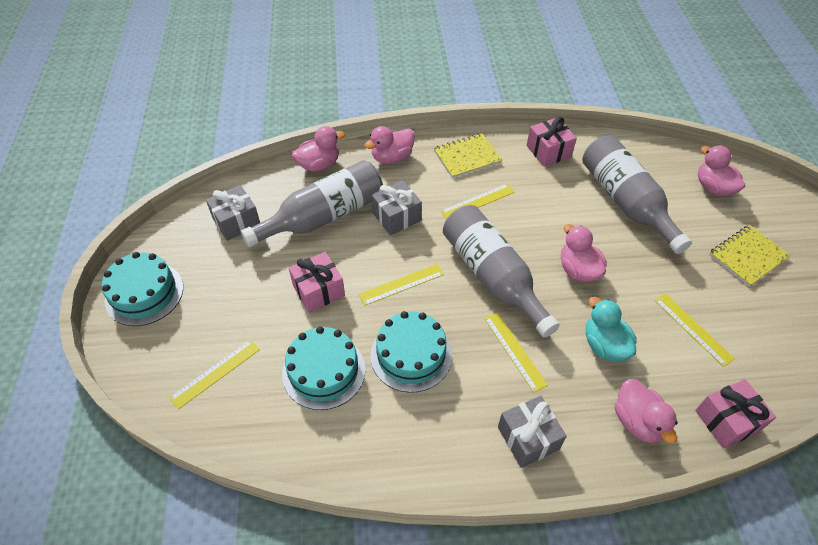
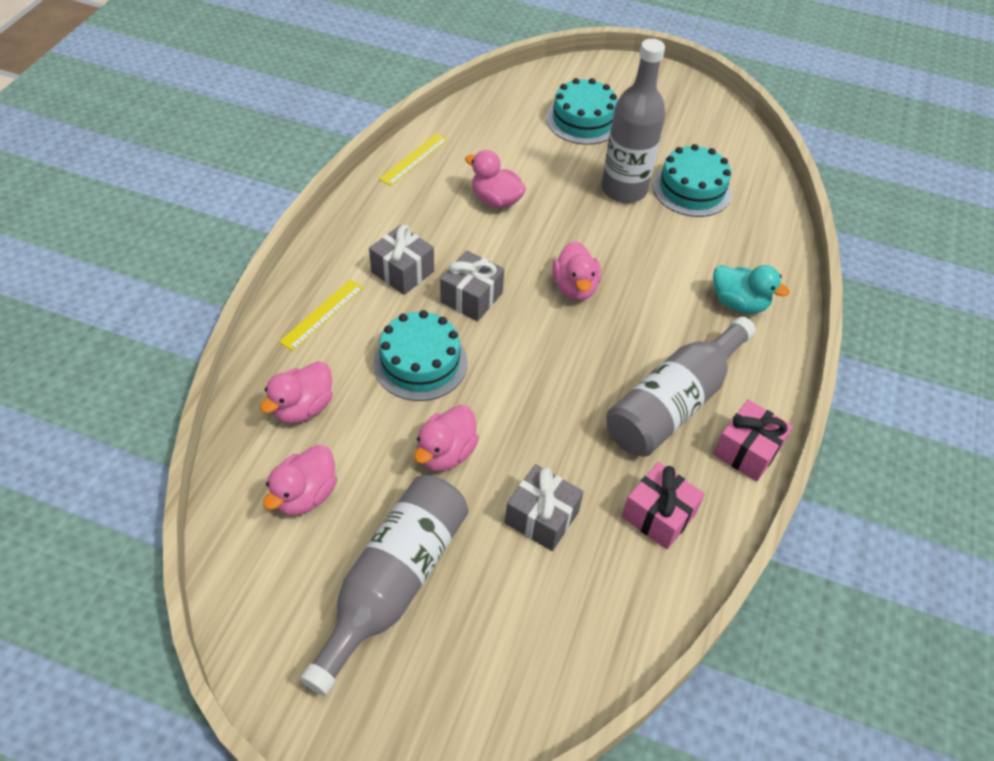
pink gift: [289,252,345,313] [526,117,577,167] [695,379,776,449] = 3 -> [622,462,705,549] [713,400,793,481] = 2
yellow notebook: [434,133,502,178] [709,225,791,287] = 2 -> none = 0
yellow ruler: [169,339,260,410] [359,264,444,306] [441,184,515,219] [484,312,548,392] [654,293,735,367] = 5 -> [279,279,364,351] [379,133,448,186] = 2

